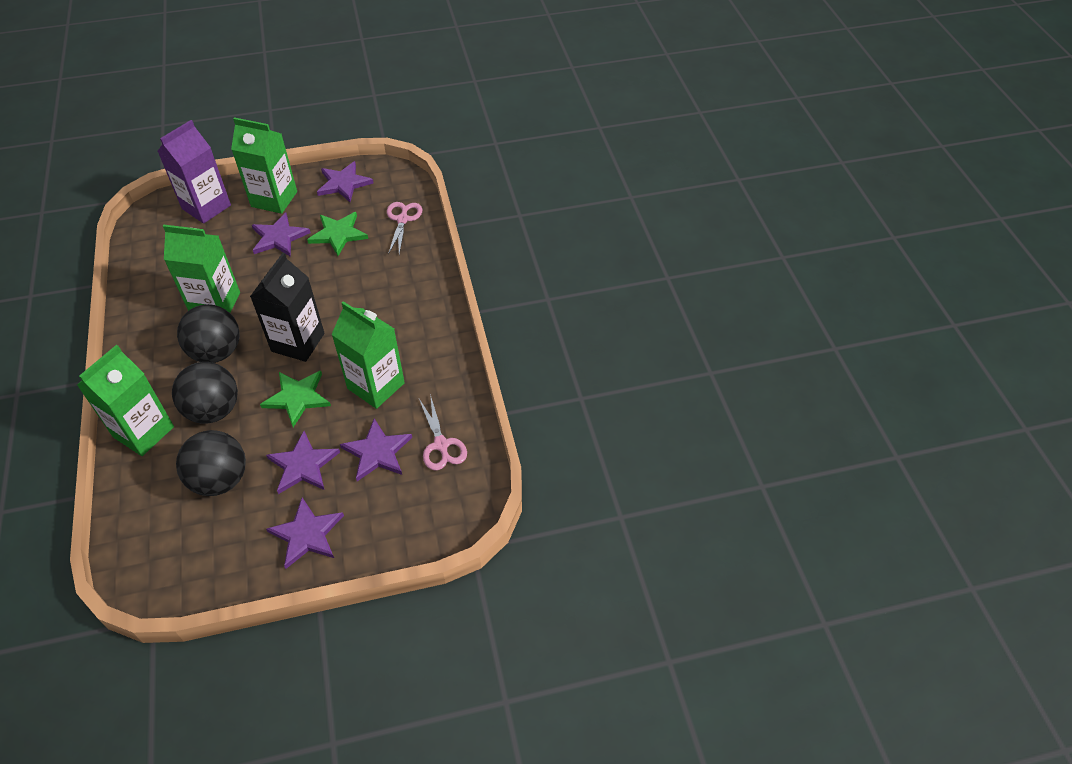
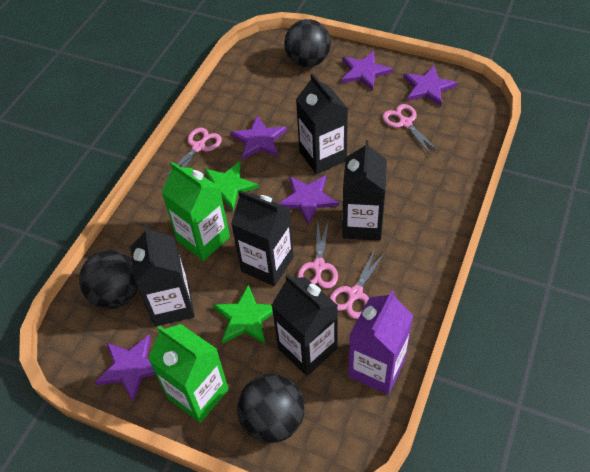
black carton: [250,253,324,362] = 1 -> [130,225,195,326] [231,190,294,286] [271,274,338,376] [296,73,348,174] [342,140,387,241] = 5
green carton: [77,345,174,456] [163,225,240,313] [231,117,297,214] [331,301,405,409] = 4 -> [148,324,229,423] [161,161,230,261] = 2
pink scissors: [387,202,422,254] [419,394,467,470] = 2 -> [164,128,222,178] [297,220,338,289] [330,249,386,319] [382,104,440,155] = 4

